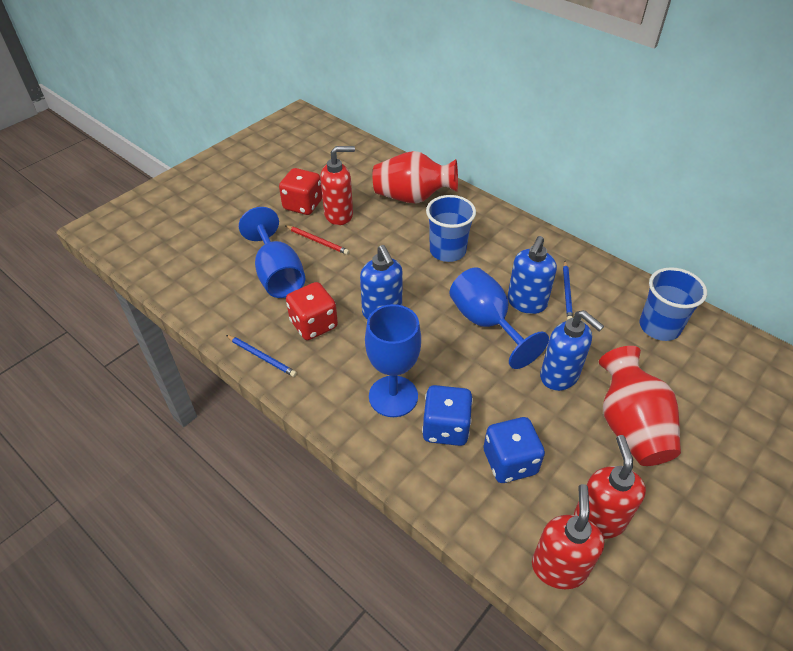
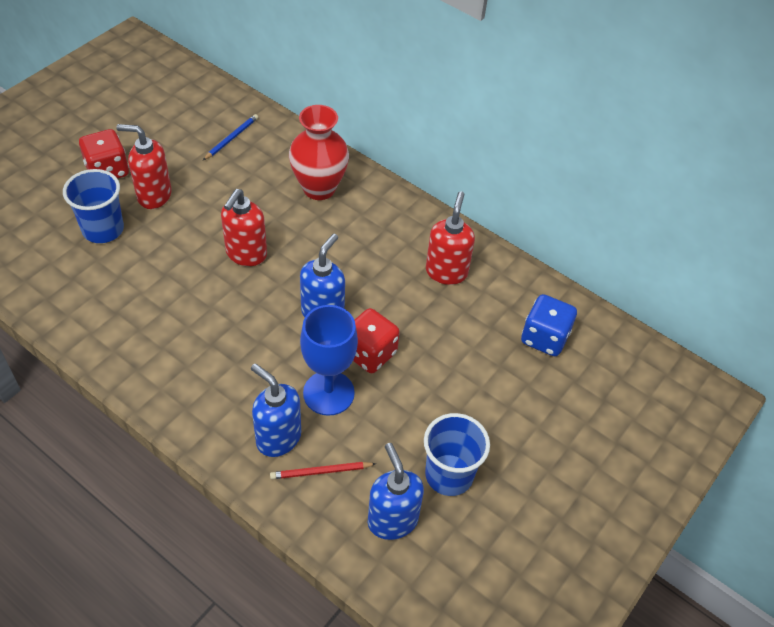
blue dice: [422,385,473,446] [483,417,545,483] = 2 -> [521,294,577,356] = 1
blue goblet: [239,207,306,298] [365,304,421,417] [449,267,549,369] = 3 -> [300,305,358,416] = 1
blue pencil: [226,335,297,377] [563,261,573,320] = 2 -> [203,114,258,160] = 1
red vase: [373,151,458,204] [599,346,681,466] = 2 -> [289,105,349,200] = 1

